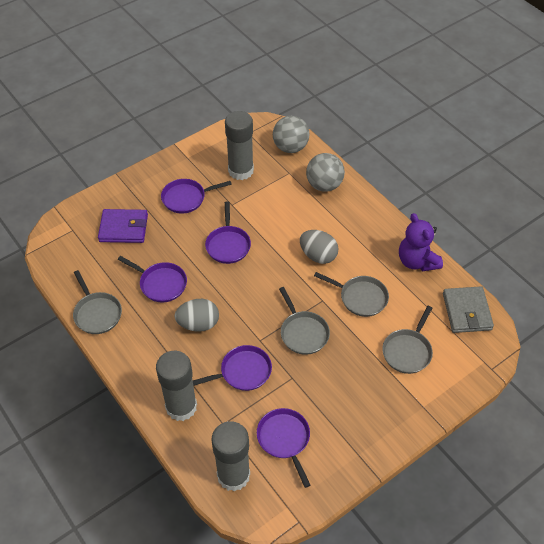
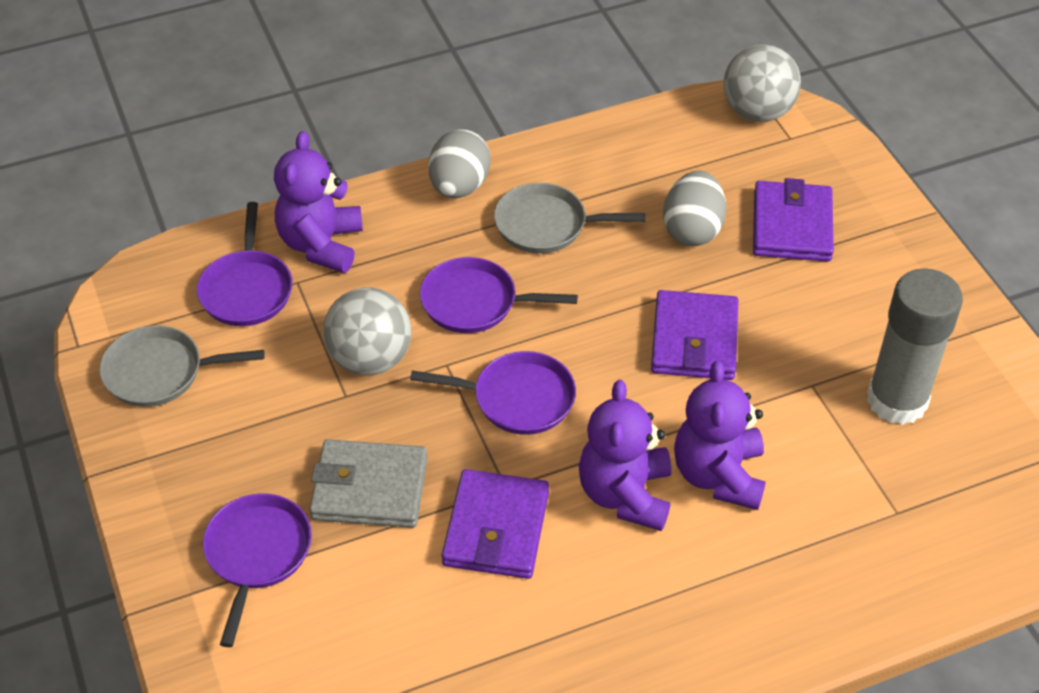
grey glue stick: [156,351,197,421] [211,421,250,492] [225,111,254,180] = 3 -> [867,268,963,425] = 1
grey pan: [73,270,122,334] [279,287,330,355] [314,272,389,317] [382,306,433,374] = 4 -> [99,325,264,407] [494,183,646,253] = 2
purple pan: [118,256,187,302] [161,179,232,214] [193,345,272,391] [205,201,251,264] [257,408,310,488] = 5 -> [197,202,293,326] [203,493,312,647] [410,351,576,435] [420,257,578,333] = 4
purple teddy bear: [399,213,443,272] = 1 -> [274,131,363,273] [579,380,672,531] [674,361,766,510] = 3
purple wallet: [98,209,148,243] = 1 -> [442,469,549,579] [651,290,738,380] [753,178,834,262] = 3

